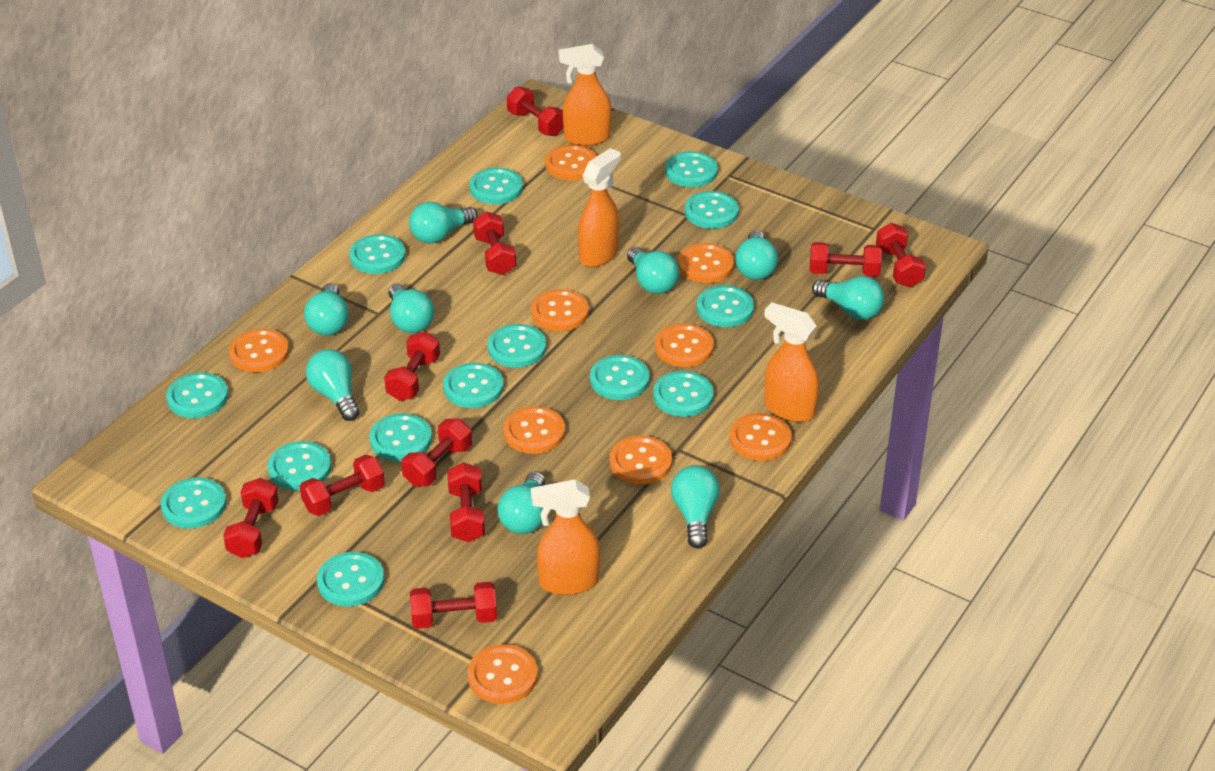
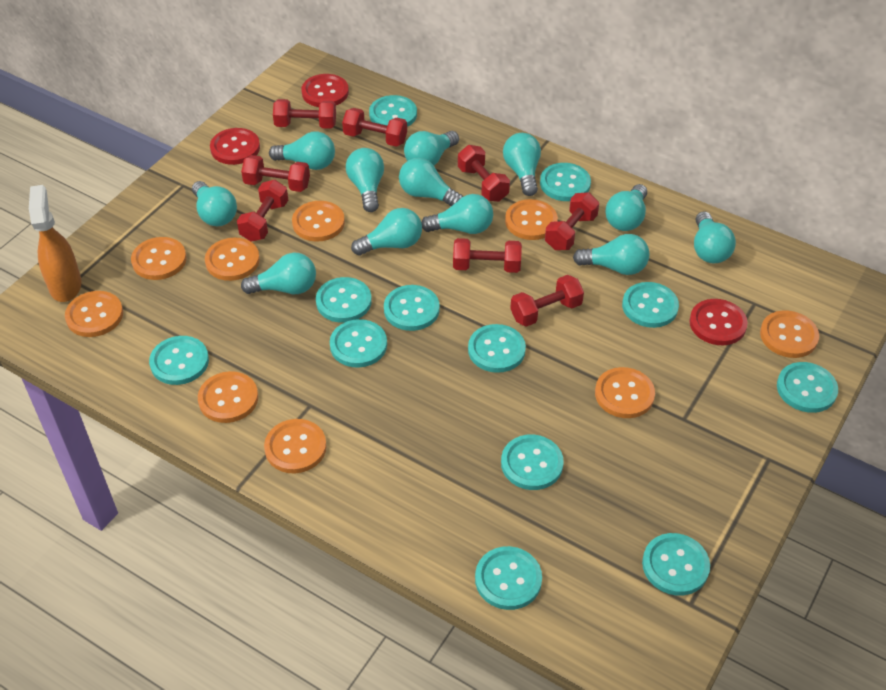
orange spray bottle: [531,479,600,595] [559,44,612,146] [578,148,621,267] [764,302,819,422] = 4 -> [29,185,82,302] = 1
red button: none = 0 -> [210,128,260,165] [301,74,349,107] [689,299,748,345] = 3
red dumbbell: [223,478,279,558] [300,455,385,516] [384,331,440,401] [401,418,472,486] [410,582,497,629] [447,462,485,542] [473,211,516,275] [507,87,563,136] [810,242,882,277] [876,223,926,287] = 10 -> [237,180,288,242] [241,155,310,192] [273,99,336,129] [342,108,407,147] [453,238,522,273] [458,145,510,202] [510,275,584,327] [545,192,599,250] = 8
turquoise button: [161,477,226,528] [166,372,228,418] [267,441,331,490] [317,552,384,606] [349,234,406,274] [369,413,432,461] [443,363,503,408] [469,168,523,204] [488,324,546,368] [590,355,650,400] [653,371,714,417] [665,151,718,187] [685,191,739,229] [696,285,754,327] = 14 -> [149,336,209,385] [316,277,372,323] [330,319,387,368] [369,95,417,127] [384,285,440,331] [468,324,526,373] [475,546,542,610] [501,435,564,490] [540,163,591,201] [622,282,679,328] [642,533,710,596] [777,362,838,413] = 12
turquoise light bulb: [304,283,349,336] [306,349,360,421] [388,283,434,333] [409,202,478,244] [497,471,545,534] [627,247,679,294] [671,465,720,548] [735,230,778,280] [812,276,884,320] = 9 -> [192,181,237,226] [241,253,316,294] [269,131,335,170] [346,148,384,212] [351,208,422,256] [399,158,463,206] [404,131,459,165] [421,194,493,234] [503,133,541,196] [573,234,649,275] [606,184,647,231] [694,211,736,264] = 12

